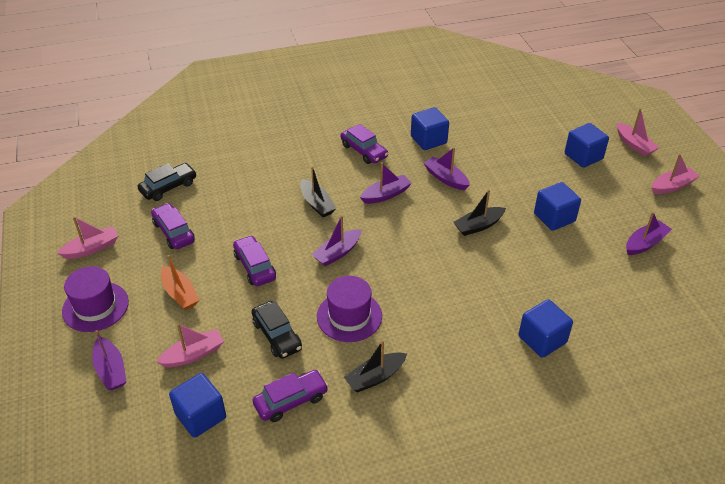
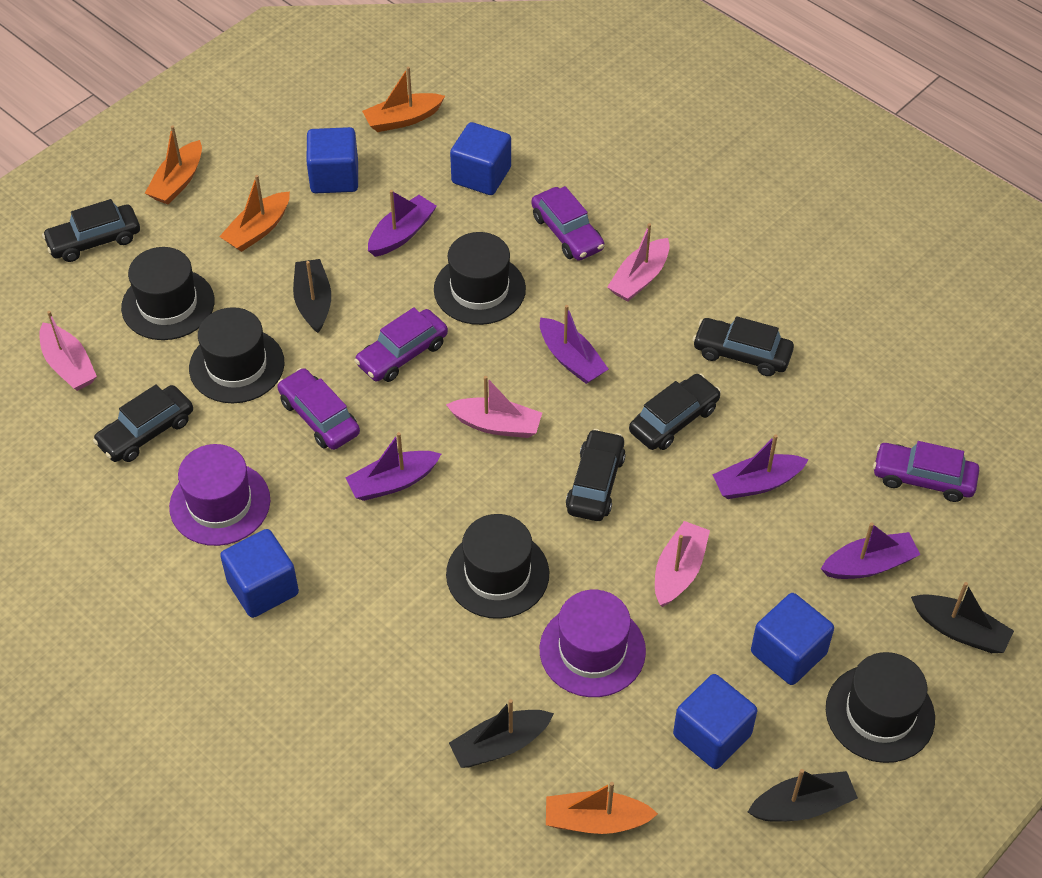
black boat: [301,166,336,217] [344,340,407,392] [453,189,506,236] = 3 -> [293,259,331,333] [449,699,554,768] [748,769,858,822] [911,582,1014,653] = 4
black car: [137,163,196,201] [251,301,302,359] = 2 -> [42,199,140,262] [93,384,193,462] [566,429,626,521] [629,374,721,450] [693,316,794,376] = 5
black hat: none = 0 -> [121,247,215,340] [189,307,284,403] [434,232,526,325] [446,514,549,619] [826,652,935,763] = 5
orange boat: [161,255,199,310] = 1 -> [145,126,202,205] [219,175,290,252] [362,67,445,132] [546,782,658,834] = 4

